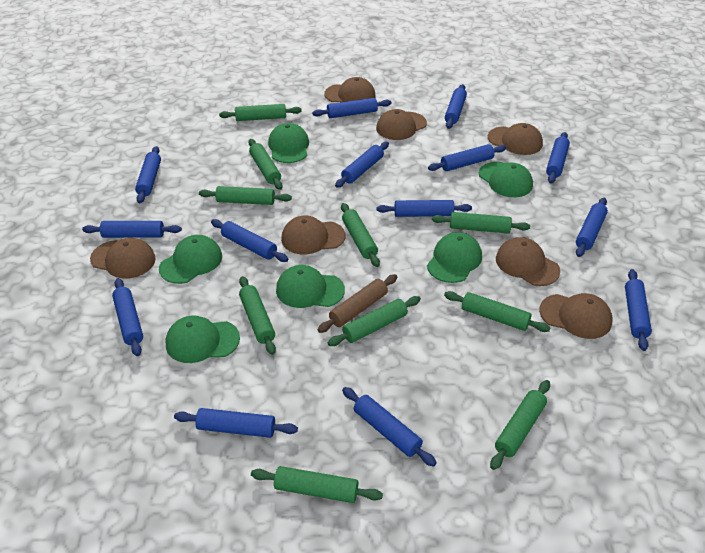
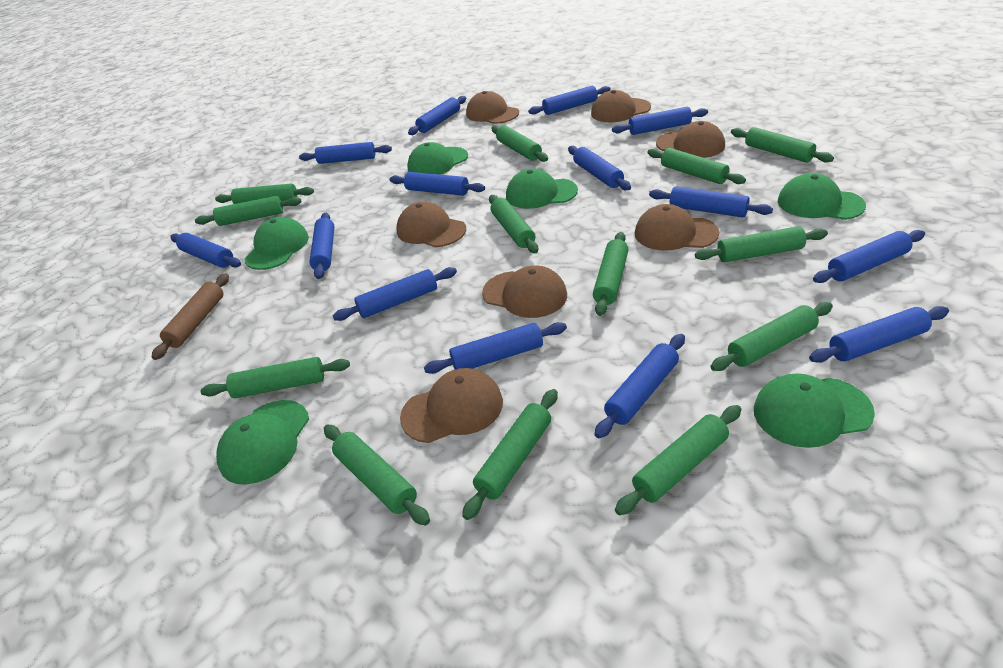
green rolling pin: [199,186,292,205] [219,104,302,121] [239,276,276,355] [248,139,283,190] [251,466,383,503] [327,296,421,346] [341,203,380,267] [432,212,530,234] [444,291,551,332] [490,380,550,470] = 10 -> [195,196,302,226] [201,357,350,398] [215,183,314,204] [324,425,430,526] [462,389,558,520] [489,195,538,253] [491,125,548,162] [593,232,629,316] [615,405,741,515] [648,148,746,184] [695,226,828,262] [710,302,833,371] [731,127,834,163] = 13

